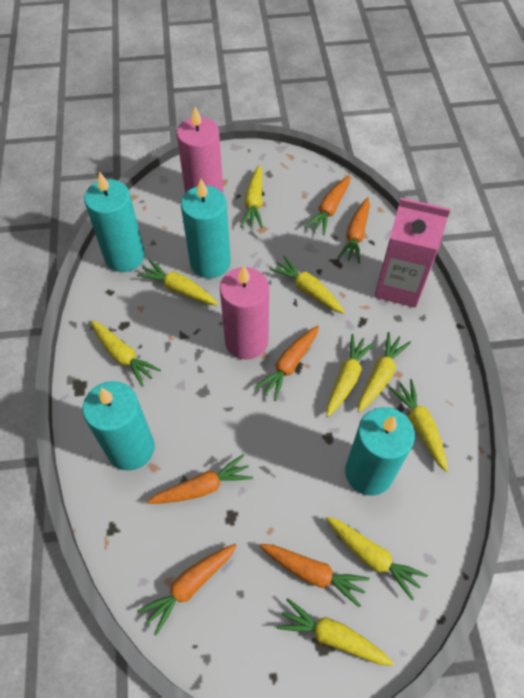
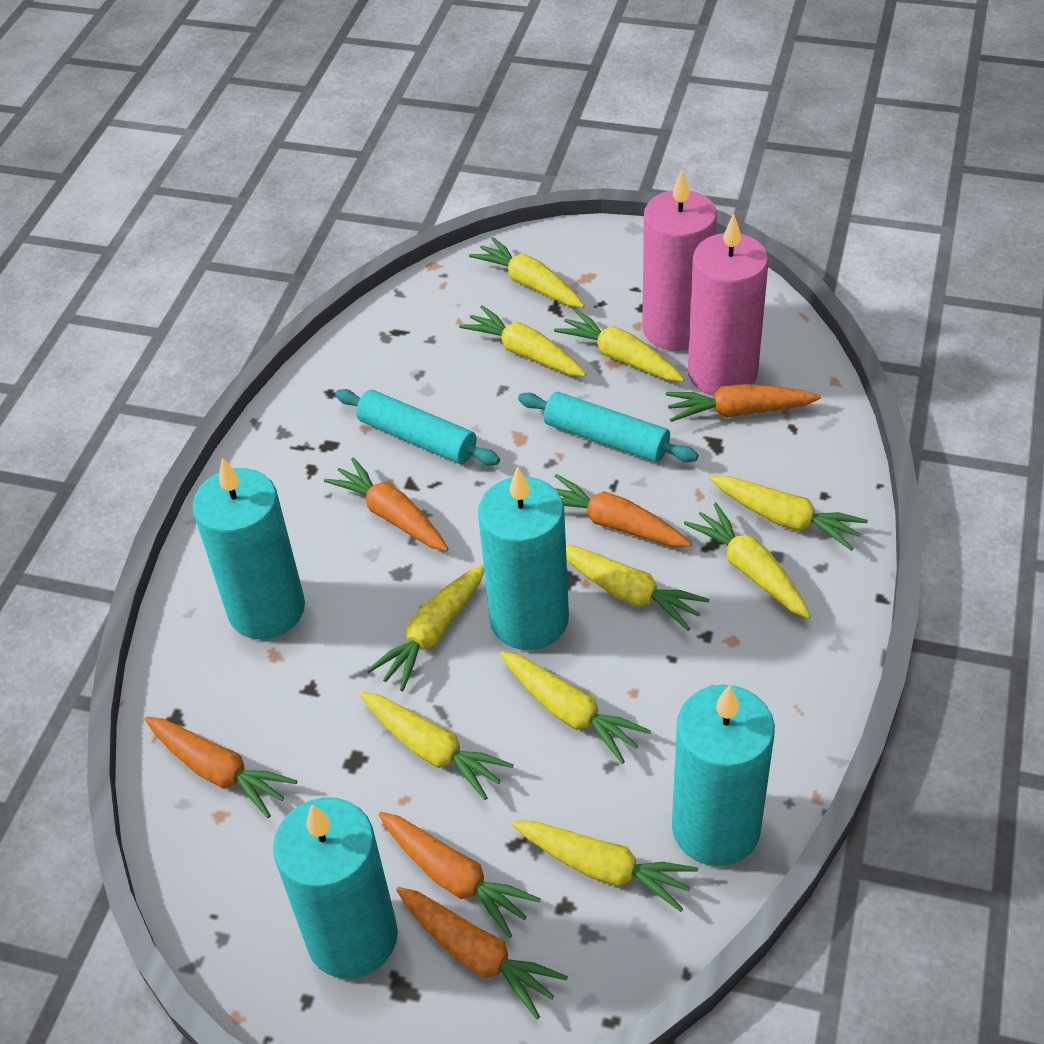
pink carton: [374,198,450,308] = 1 -> none = 0
turquoise rolling pin: none = 0 -> [335,389,500,465] [518,392,698,462] = 2
yellow carrot: [90,320,161,387] [137,259,218,305] [241,165,263,228] [269,255,345,314] [276,598,394,666] [326,334,375,417] [326,517,428,600] [358,332,411,412] [389,379,448,472] = 9 -> [360,691,514,800] [366,564,484,691] [459,305,586,376] [469,237,585,308] [500,651,651,764] [512,821,698,912] [554,309,685,382] [566,545,710,631] [684,503,811,619] [710,476,868,551] = 10

